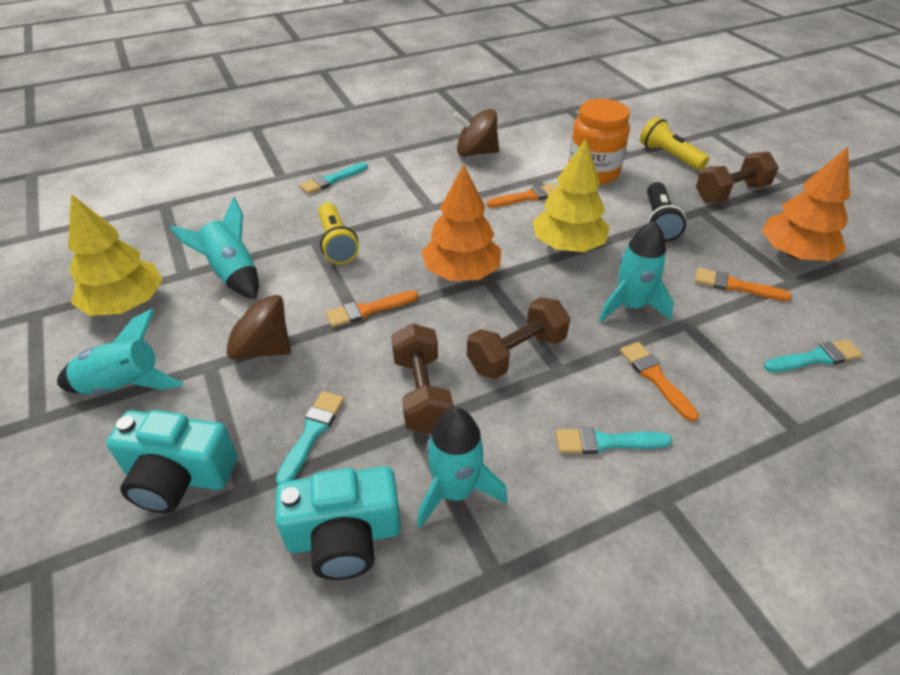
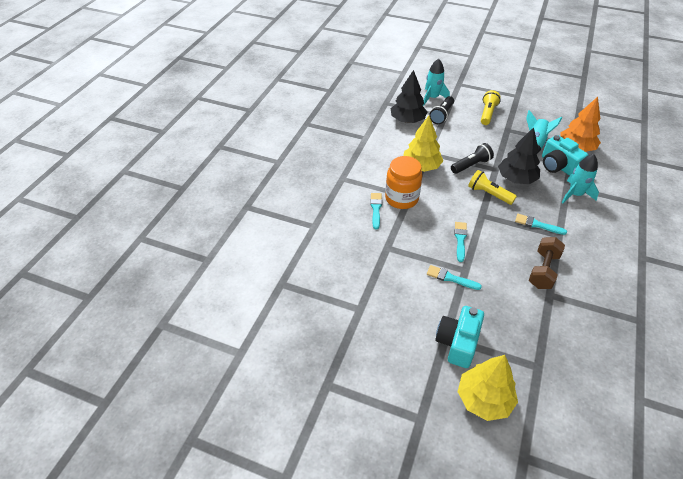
black flashlight: [647,182,686,242] = 1 -> [429,96,454,124] [451,143,494,174] = 2
black tree: none = 0 -> [391,70,427,123] [498,127,540,184] = 2
brown dumbbell: [391,323,453,434] [467,297,570,379] [696,152,779,202] = 3 -> [529,237,565,289] = 1
brown spinning top: [218,295,291,360] [453,109,499,157] = 2 -> none = 0
orange brush: [326,291,418,327] [487,183,557,208] [620,342,699,422] [695,268,792,301] = 4 -> none = 0
orange tree: [421,164,501,281] [762,147,850,261] = 2 -> [560,97,601,152] = 1
turquoise rocket: [57,309,183,394] [169,197,259,299] [417,407,507,528] [599,221,674,322] = 4 -> [423,59,450,106] [526,110,563,154] [562,154,599,203] = 3

